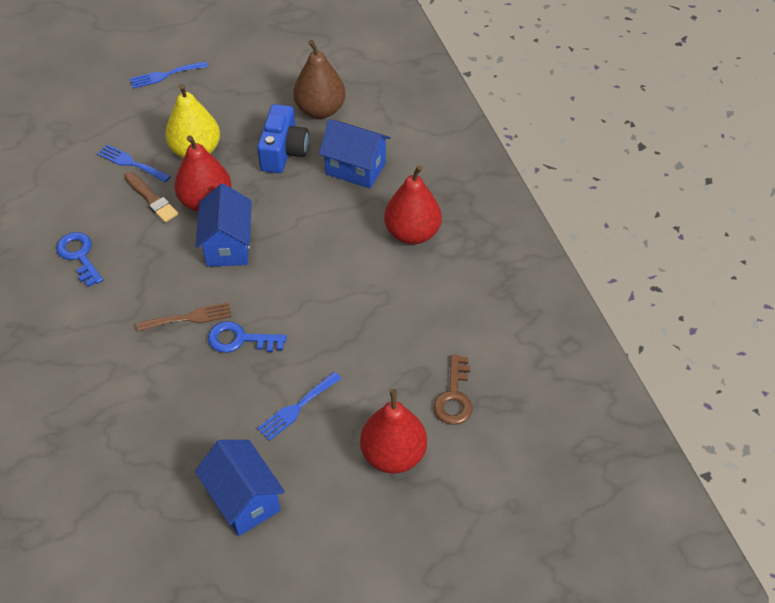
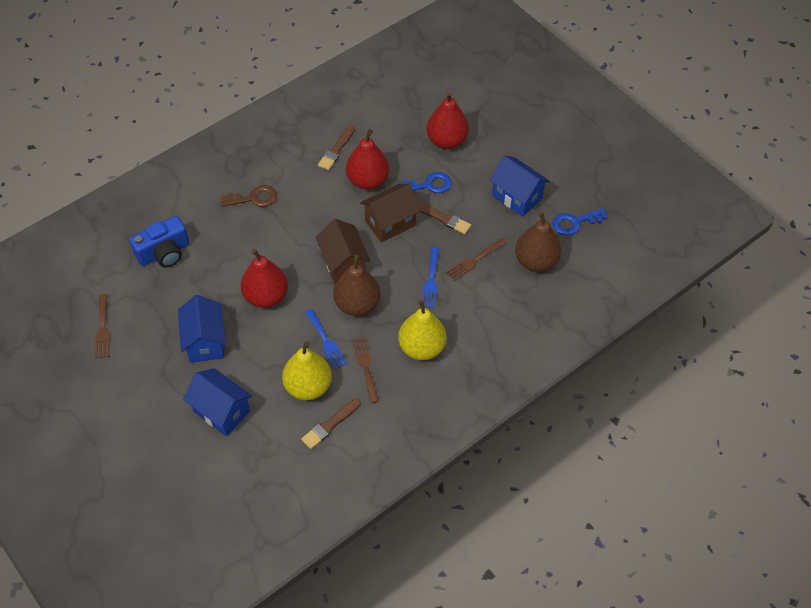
blue fork: [97,144,171,182] [130,61,208,89] [257,372,341,441] = 3 -> [305,309,348,370] [422,247,439,308] = 2
brown brush: [125,172,178,223] = 1 -> [301,399,361,449] [318,125,355,170] [417,201,471,235] = 3
brown fork: [136,302,232,331] = 1 -> [95,294,110,358] [352,337,379,403] [446,238,507,281] = 3
brown house: none = 0 -> [316,219,371,285] [360,184,421,242] = 2
brown pear: [293,40,346,119] = 1 -> [333,255,381,316] [515,212,562,272] = 2
yellow pear: [165,84,220,158] = 1 -> [282,341,332,400] [398,300,447,360] = 2

